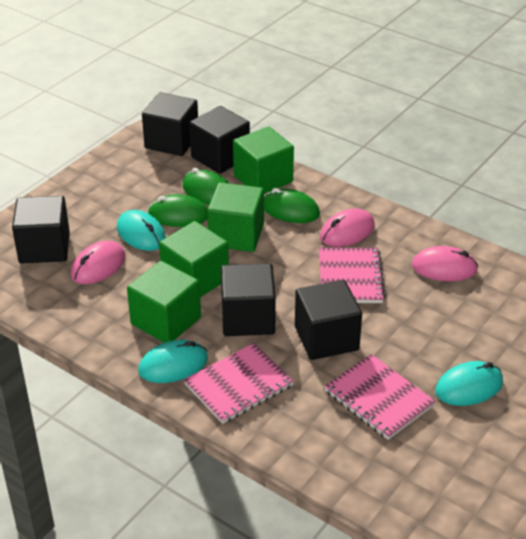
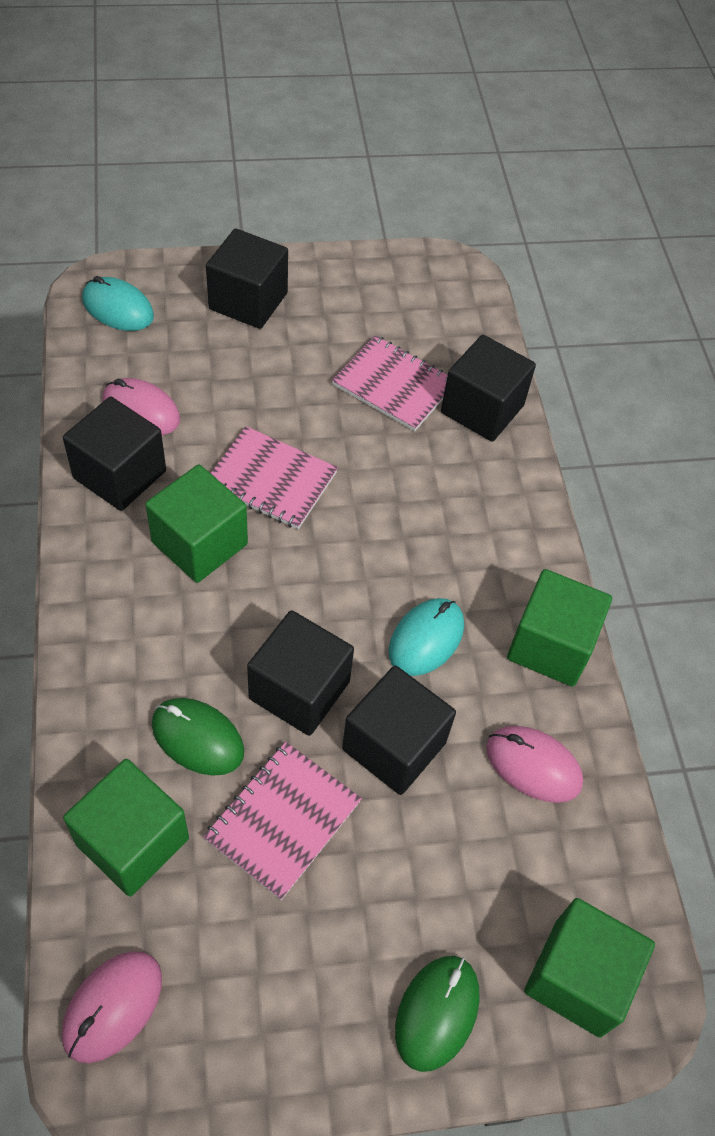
green mouse: [148,194,208,227] [182,168,229,205] [264,188,320,223] = 3 -> [152,698,244,776] [395,956,479,1072] = 2
turquoise mouse: [117,210,166,251] [138,340,208,383] [435,361,503,406] = 3 -> [82,276,154,331] [389,598,464,676] = 2

